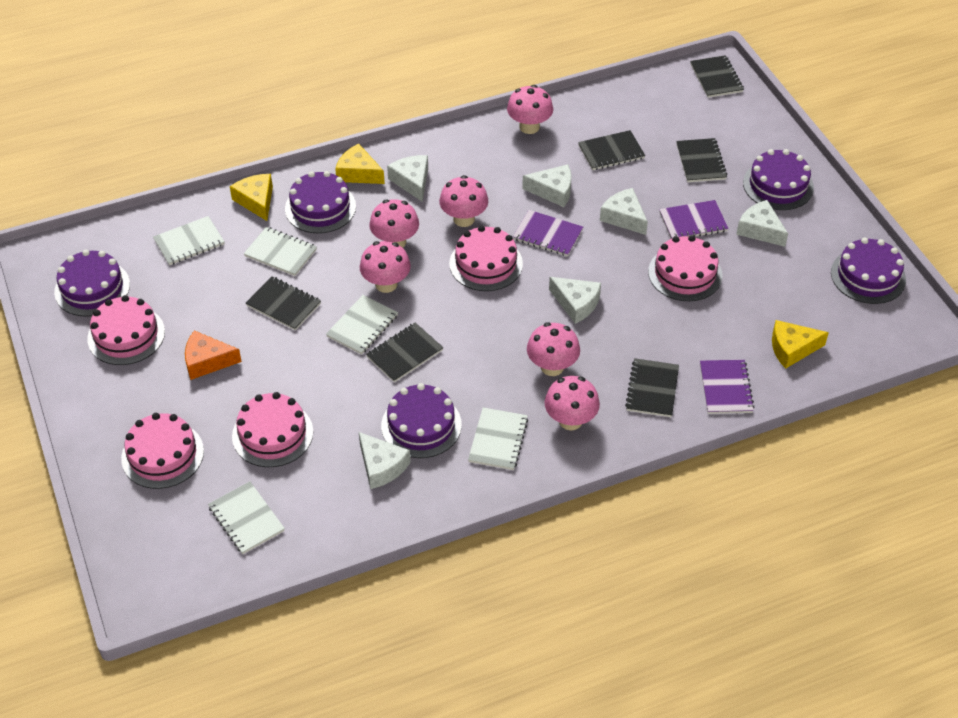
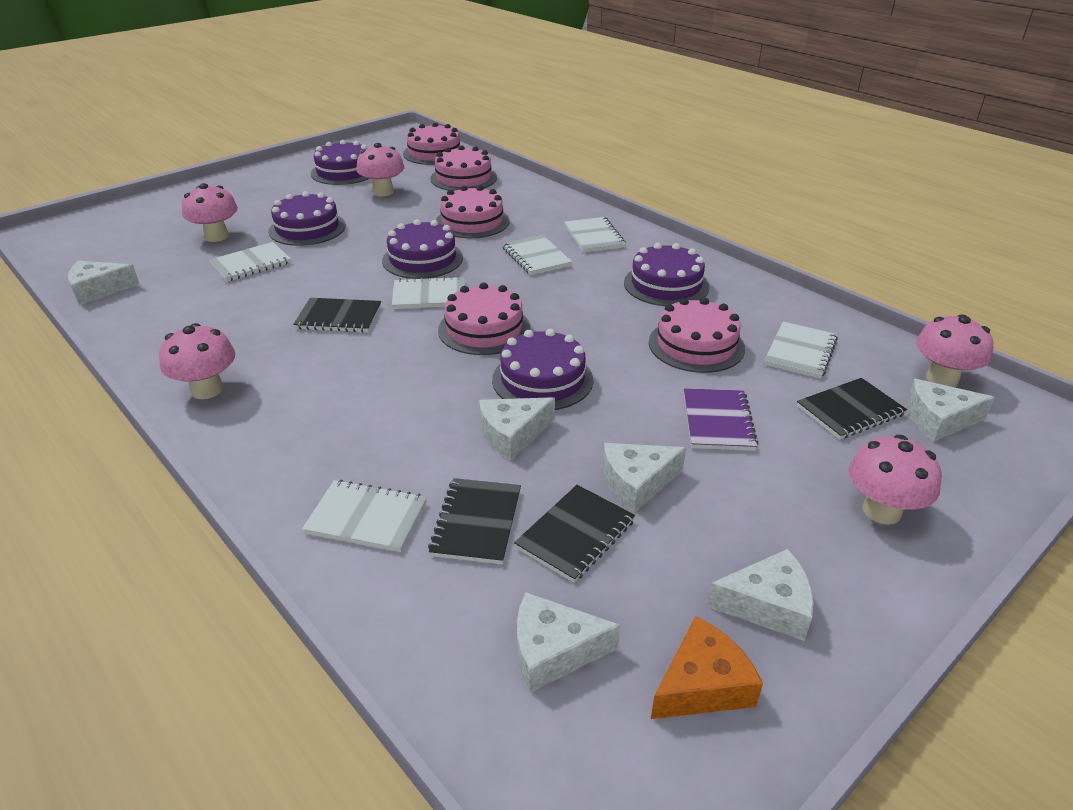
black notebook: [246,276,321,330] [366,323,443,382] [578,130,645,170] [625,358,679,417] [676,138,727,182] [690,55,744,98] = 6 -> [293,298,381,332] [428,478,521,564] [514,485,635,582] [797,378,907,440] = 4
pink mushroom: [360,241,411,293] [369,199,419,248] [439,175,488,227] [507,85,553,134] [527,322,580,376] [544,376,600,430] = 6 -> [159,323,235,399] [182,183,238,242] [356,143,404,196] [849,435,942,525] [916,314,994,387] = 5
purple notebook: [513,210,583,257] [659,200,729,239] [700,360,755,414] = 3 -> [684,388,758,451] = 1
white notebook: [153,216,225,265] [208,481,285,554] [244,227,317,276] [326,295,398,355] [468,407,528,470] = 5 -> [209,242,291,282] [302,480,427,552] [392,276,465,309] [502,235,572,275] [565,217,626,252] [764,321,838,378] = 6
yellow cheese: [230,174,273,221] [335,143,385,184] [772,320,829,369] = 3 -> none = 0

